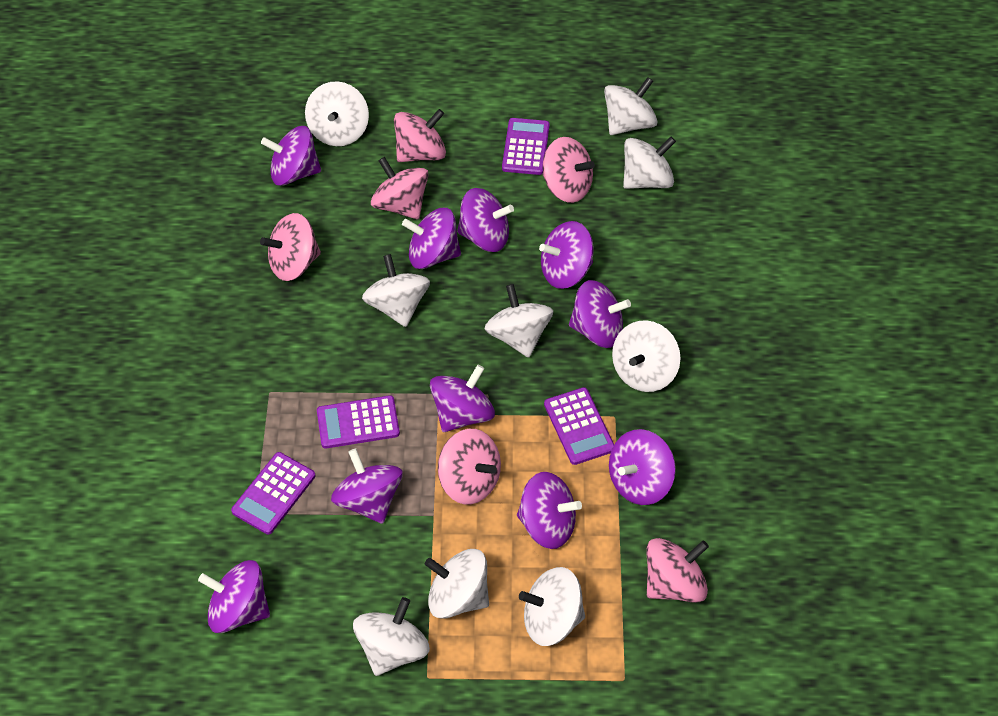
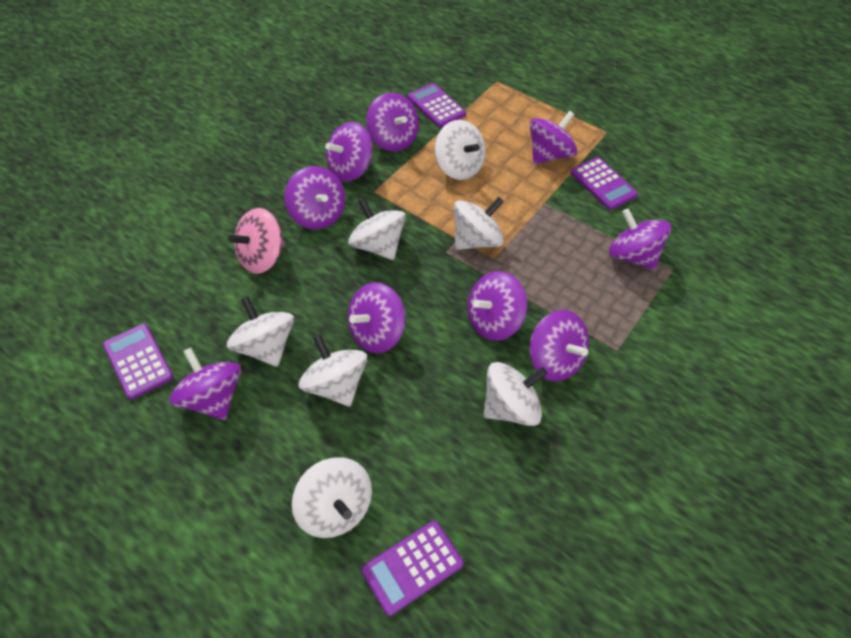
pink spinning top: [260,213,321,281] [371,157,429,219] [394,109,446,162] [438,429,501,504] [543,137,595,203] [646,538,709,603] = 6 -> [228,208,285,274] = 1
purple spinning top: [198,560,270,633] [261,126,321,186] [331,448,403,524] [402,208,461,269] [430,365,495,432] [457,188,514,252] [517,472,582,549] [539,221,594,289] [569,280,631,348] [609,429,676,505] = 10 -> [169,348,241,420] [284,166,345,230] [325,122,372,182] [348,282,406,353] [366,93,419,152] [468,271,527,341] [530,111,577,164] [530,310,589,381] [609,208,671,270] = 9
white spinning top: [305,81,369,146] [353,597,430,676] [362,254,430,327] [425,549,489,619] [485,284,553,358] [519,567,585,646] [604,77,657,135] [612,320,681,392] [623,137,676,189] = 9 -> [227,296,294,367] [292,457,372,538] [298,334,367,407] [348,198,406,260] [435,120,486,180] [454,197,504,250] [484,362,547,426] = 7

